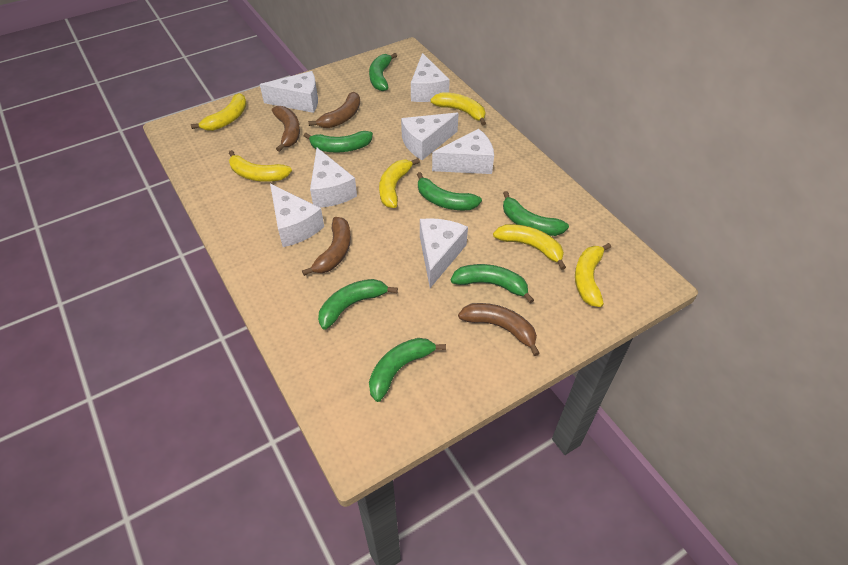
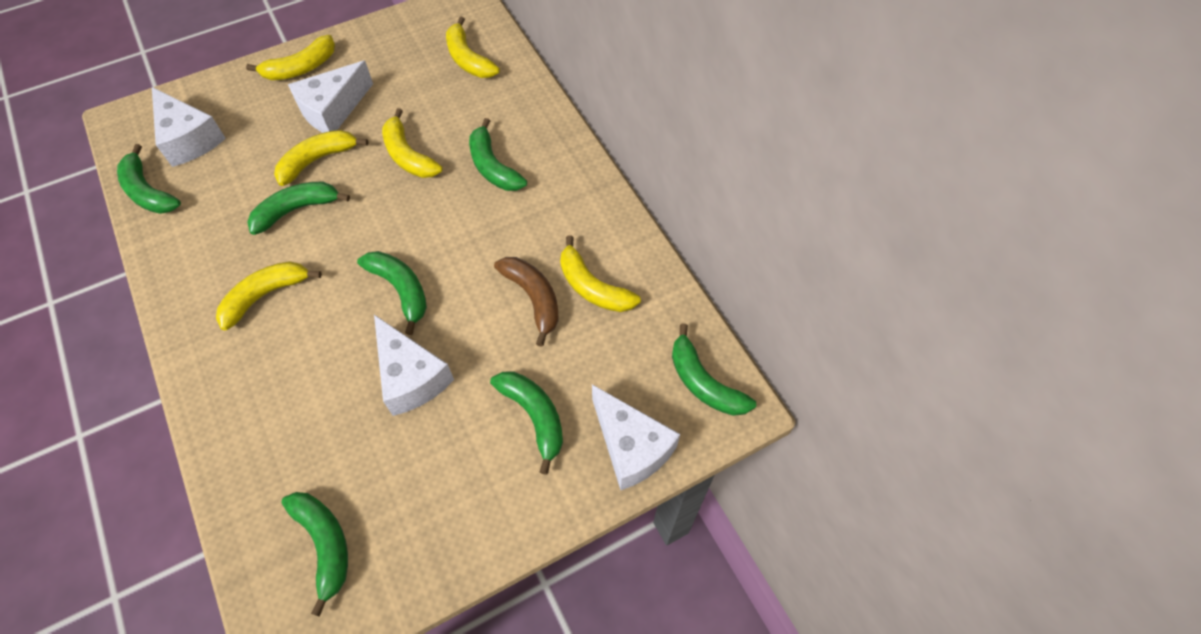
brown banana: [272,106,300,152] [302,217,351,276] [308,92,360,128] [458,303,540,356] = 4 -> [494,257,559,347] = 1
white cheese: [260,71,318,113] [270,184,324,247] [310,148,357,208] [401,112,459,160] [411,53,450,102] [420,218,468,288] [432,129,494,174] = 7 -> [152,87,226,167] [288,61,373,133] [374,315,454,416] [592,384,680,490] = 4

